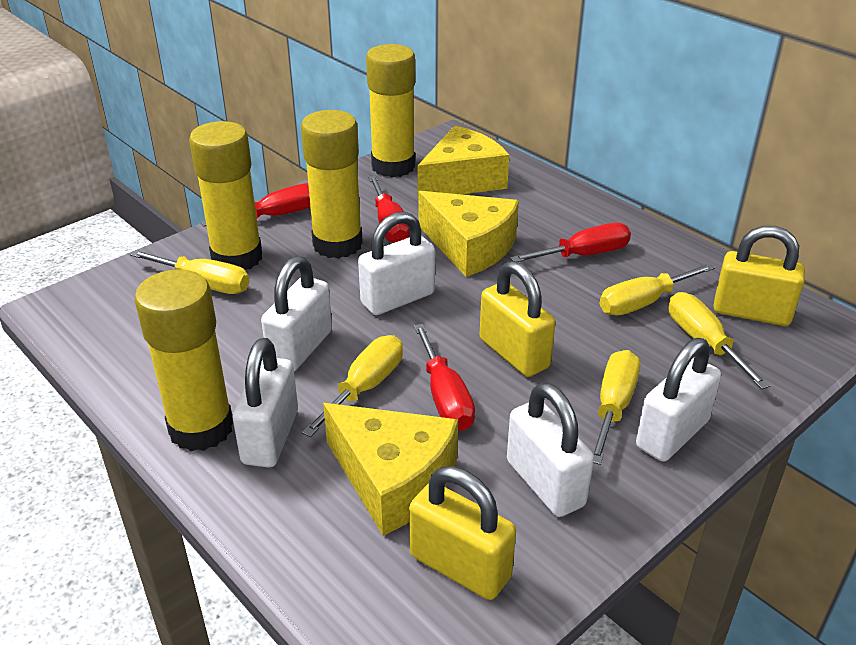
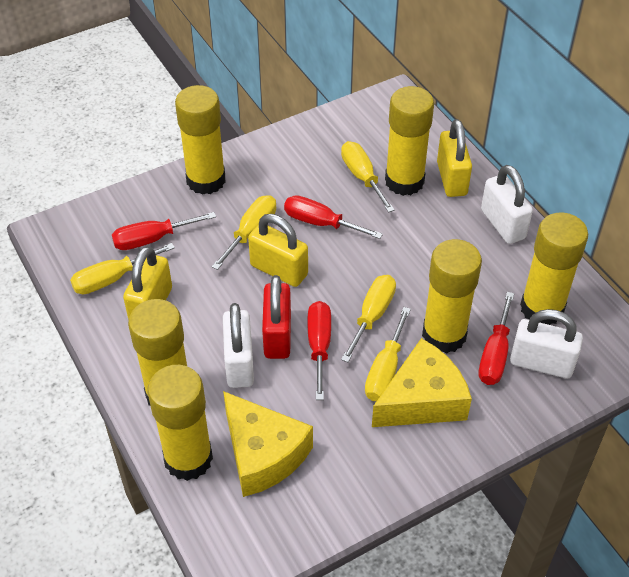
red padlock: none = 0 -> [262,275,291,359] = 1
white padlock: [233,338,298,468] [261,256,332,372] [358,212,435,315] [507,383,594,517] [636,338,721,462] = 5 -> [223,303,254,388] [481,165,533,244] [510,309,583,378] = 3
yellow cheese: [323,403,458,536] [417,126,509,194] [418,191,519,277] = 3 -> [223,391,313,497] [372,338,472,427] = 2
yellow glue stick: [134,269,233,451] [189,121,262,270] [301,110,363,259] [366,44,415,177] = 4 -> [128,299,187,406] [147,365,213,481] [175,85,226,195] [385,86,434,196] [422,239,482,353] [520,213,588,325] = 6

